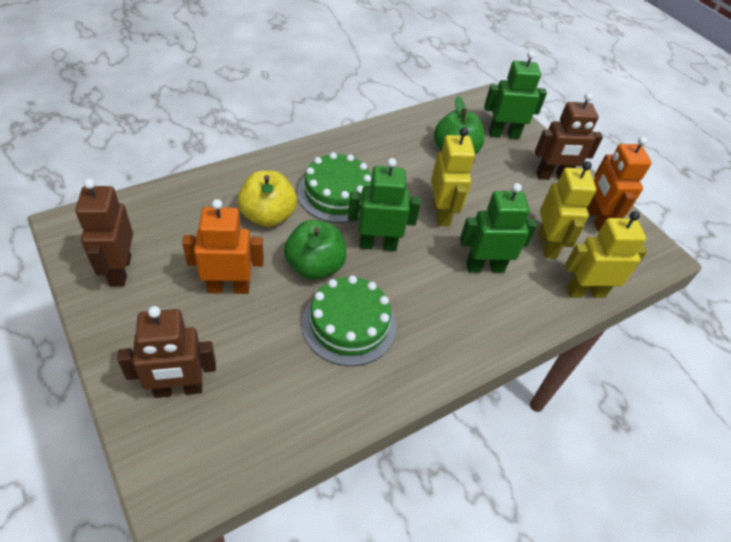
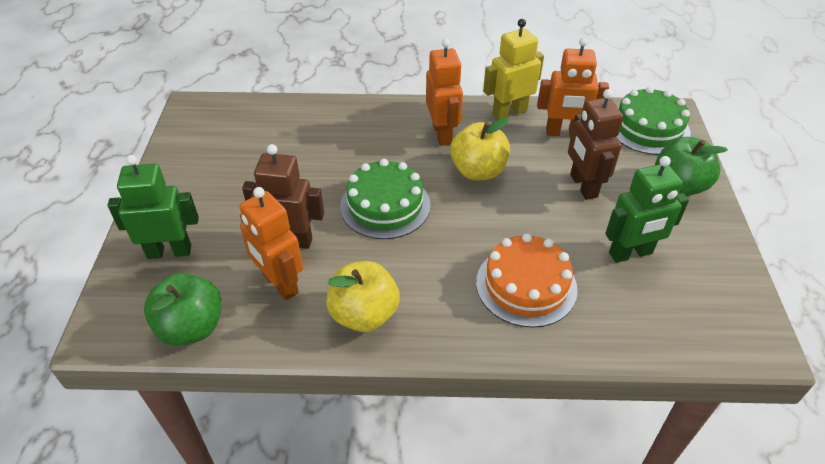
brown robot: [75,179,133,286] [117,306,216,398] [535,93,603,180] = 3 -> [242,144,324,249] [568,89,624,200] = 2
green robot: [348,158,421,251] [460,183,537,273] [484,51,547,139] = 3 -> [107,155,199,259] [605,156,689,263] = 2
orange cake: none = 0 -> [476,233,578,328] = 1
orange robot: [182,199,264,294] [587,137,652,231] = 2 -> [240,187,303,300] [426,39,463,146] [537,37,609,136] = 3
yellow apple: [238,170,297,227] = 1 -> [326,261,400,332] [450,117,510,180] = 2
yellow robot: [431,127,475,226] [538,161,596,258] [565,211,647,298] = 3 -> [483,19,544,120] = 1

